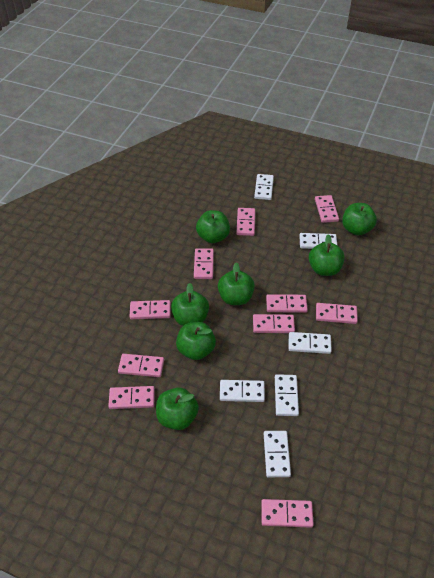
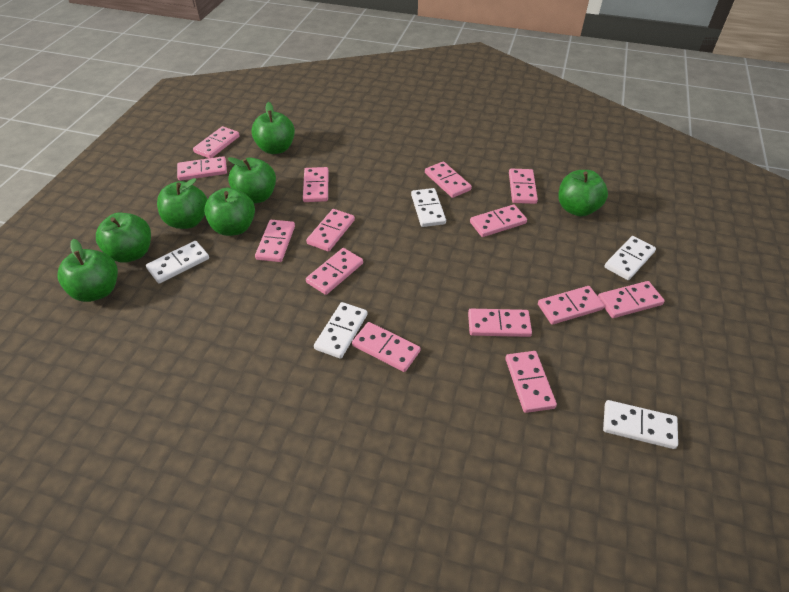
pink domino: [108,386,155,409] [118,354,164,377] [129,300,171,319] [194,248,214,279] [236,208,255,236] [253,314,295,333] [261,499,314,528] [266,294,308,313] [315,195,339,223] [316,303,358,324] = 10 -> [177,156,227,181] [193,126,240,158] [255,220,295,262] [303,167,329,202] [306,209,355,252] [306,248,363,295] [352,322,420,372] [425,161,472,198] [468,309,532,337] [470,205,527,237] [505,351,557,413] [509,169,538,204] [538,286,604,325] [598,281,665,318] = 14
white domino: [220,380,265,402] [254,174,274,200] [264,431,291,477] [275,374,299,416] [289,332,332,354] [299,233,337,249] = 6 -> [146,241,209,284] [314,302,367,359] [411,188,446,227] [603,400,678,449] [604,236,656,280] = 5

